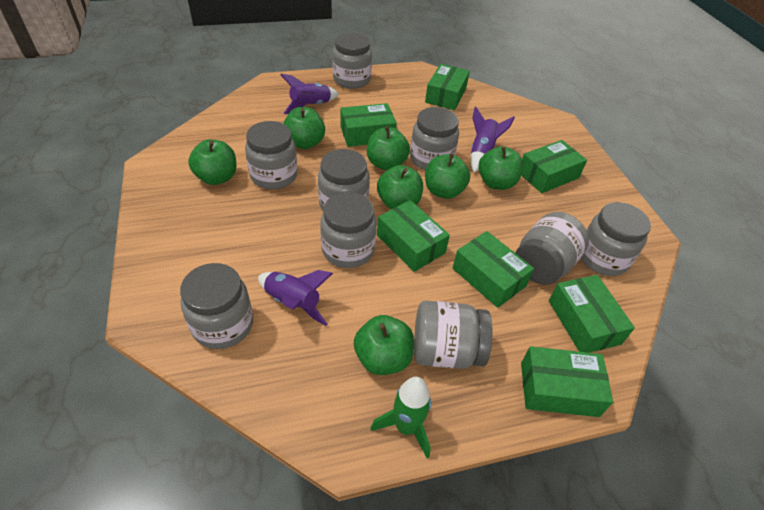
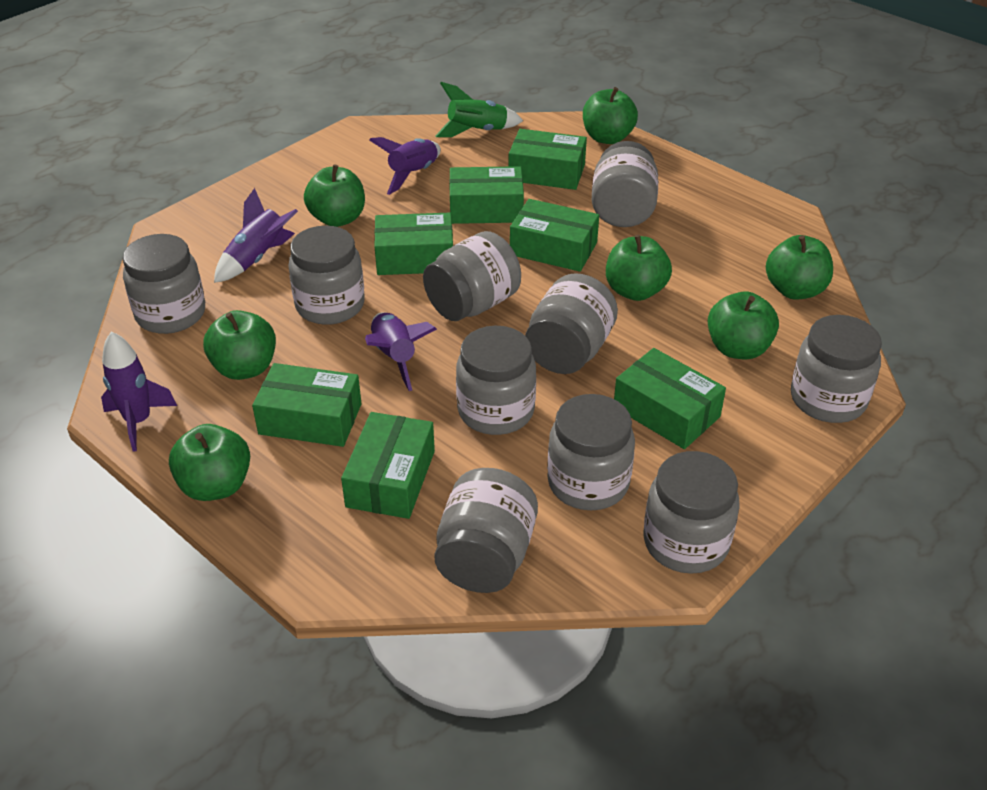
grey jar: [180,263,253,349] [245,121,297,189] [318,149,370,211] [320,192,377,268] [333,32,372,89] [410,107,459,170] [414,301,493,369] [516,212,589,285] [581,202,651,276] = 9 -> [122,234,205,334] [288,226,365,325] [423,231,521,321] [435,468,538,593] [456,326,536,435] [525,273,618,374] [547,394,635,510] [592,141,658,227] [643,451,740,574] [791,315,882,423] = 10
purple rocket: [258,270,333,326] [280,74,339,114] [471,107,515,172] = 3 -> [101,331,177,452] [214,188,298,283] [365,312,437,391] [369,137,441,195] = 4

